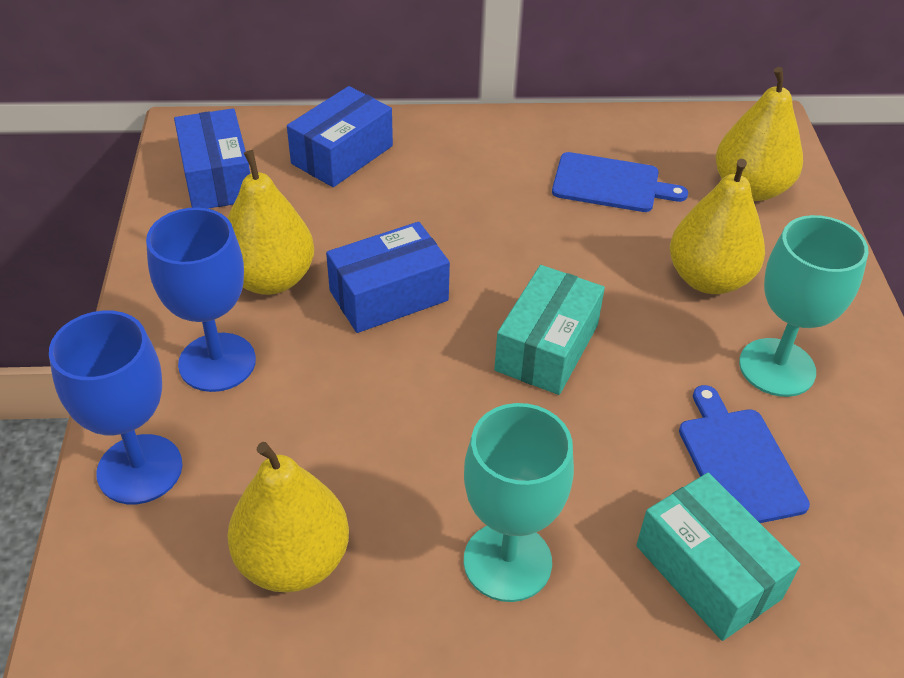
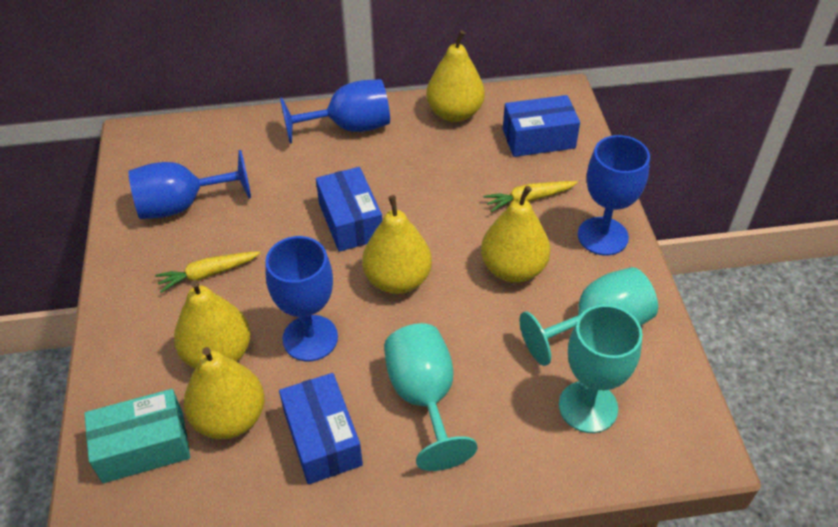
blue cutting board: [552,152,688,212] [679,385,810,523] = 2 -> none = 0
blue goblet: [49,310,182,504] [146,207,256,392] = 2 -> [128,150,251,219] [266,236,338,361] [280,79,390,144] [578,135,650,256] = 4
turquoise box: [494,265,605,395] [636,473,800,641] = 2 -> [84,389,190,483] = 1
turquoise goblet: [464,403,574,602] [739,215,868,397] = 2 -> [384,323,478,471] [519,267,658,366] [559,305,643,433] = 3
yellow carrot: none = 0 -> [155,251,260,293] [483,181,578,212] = 2
yellow pear: [227,442,349,592] [228,150,314,295] [670,159,765,294] [715,67,803,201] = 4 -> [174,280,250,369] [184,347,265,439] [362,195,432,294] [426,30,485,122] [481,186,550,283] = 5

